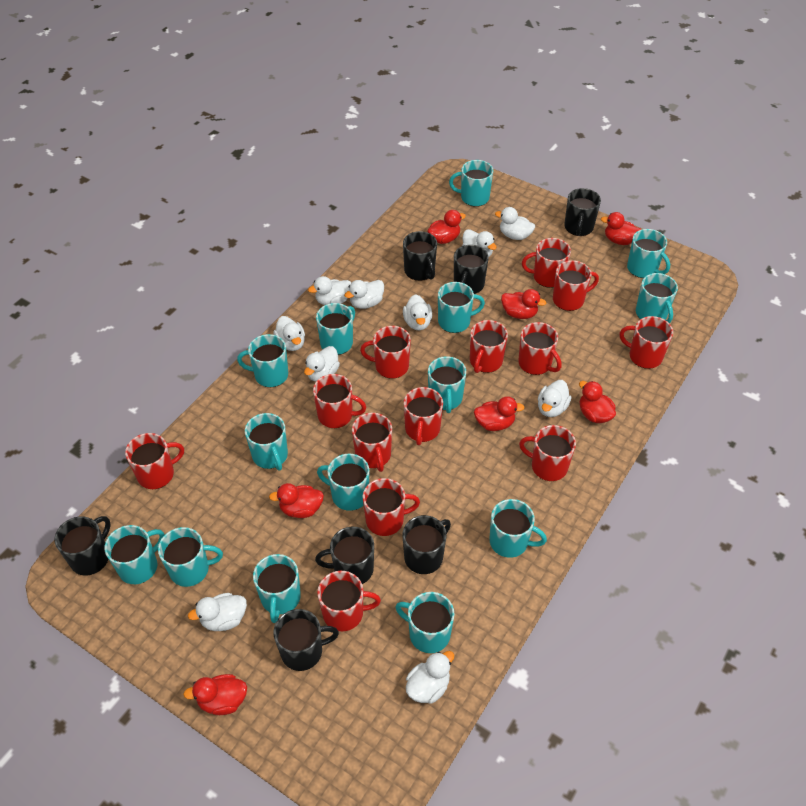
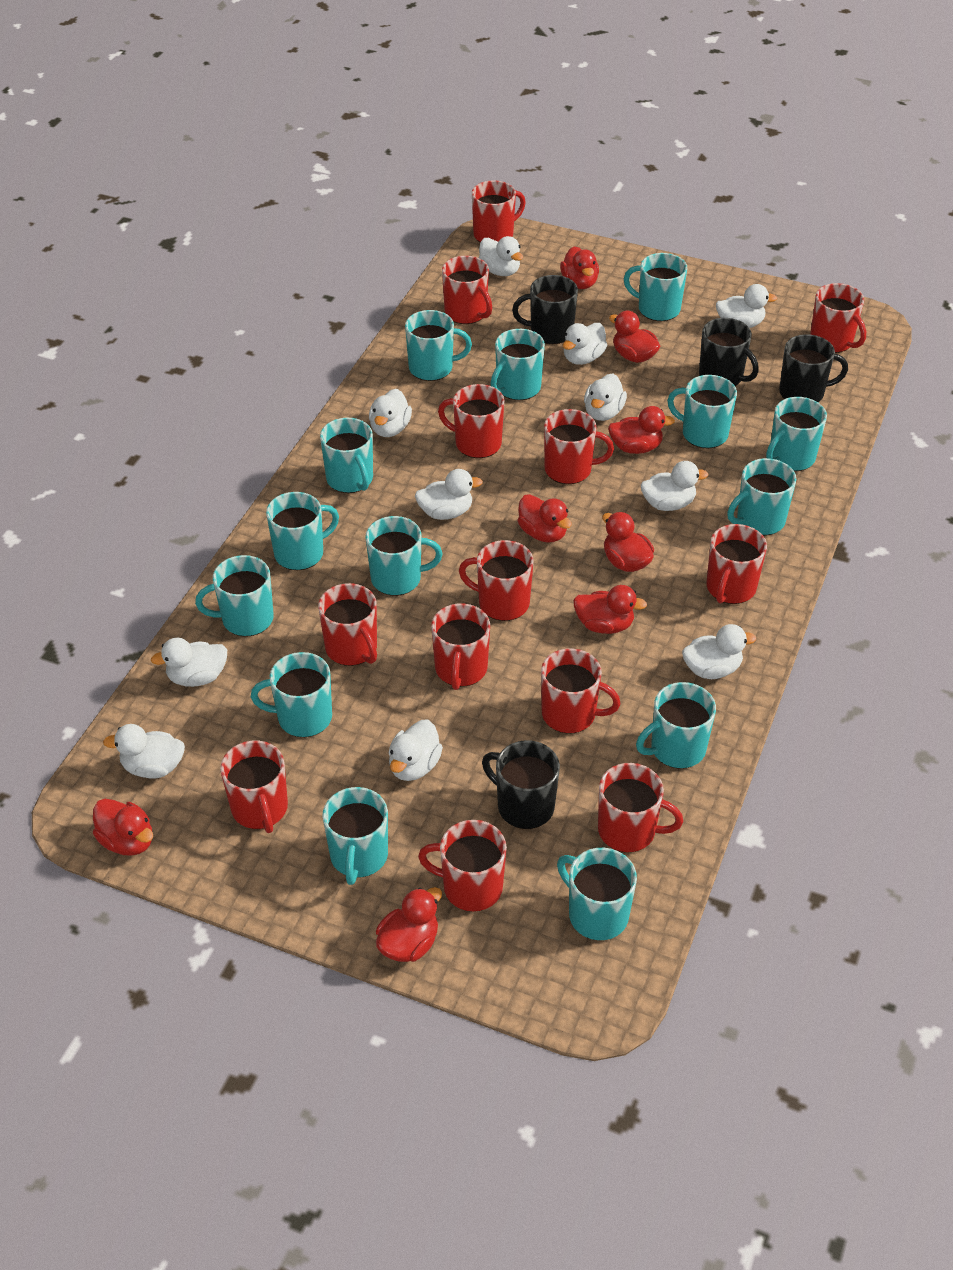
black mug: [54,516,111,575] [273,609,339,671] [315,527,374,584] [403,231,437,281] [403,515,451,574] [454,245,489,294] [564,188,601,236] = 7 -> [482,740,560,829] [512,275,578,344] [699,318,759,386] [779,334,848,402] = 4
red duck: [183,674,247,715] [269,483,324,518] [427,210,466,244] [474,396,525,431] [501,289,546,319] [579,381,616,423] [601,212,641,245] = 7 -> [93,799,153,856] [376,887,442,962] [518,494,572,543] [560,246,599,289] [573,585,647,634] [602,512,654,572] [608,406,675,454] [609,311,660,363] = 8
white duck: [188,593,247,631] [273,316,305,351] [304,346,340,382] [308,276,351,305] [344,280,384,309] [403,294,432,330] [406,651,454,704] [462,229,497,257] [495,207,535,240] [538,380,571,417] = 10 -> [103,724,185,779] [151,638,227,687] [369,389,412,437] [389,719,443,781] [415,469,483,520] [479,236,523,276] [563,323,607,365] [584,374,627,421] [641,461,708,511] [682,624,756,679] [716,284,777,328] = 11

